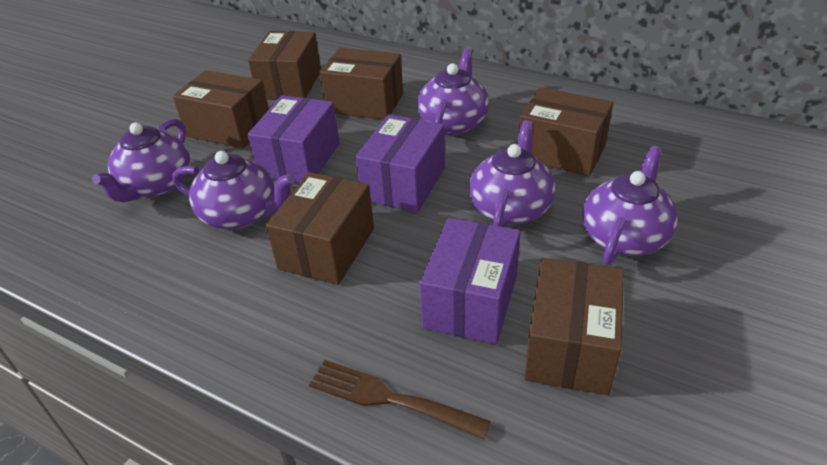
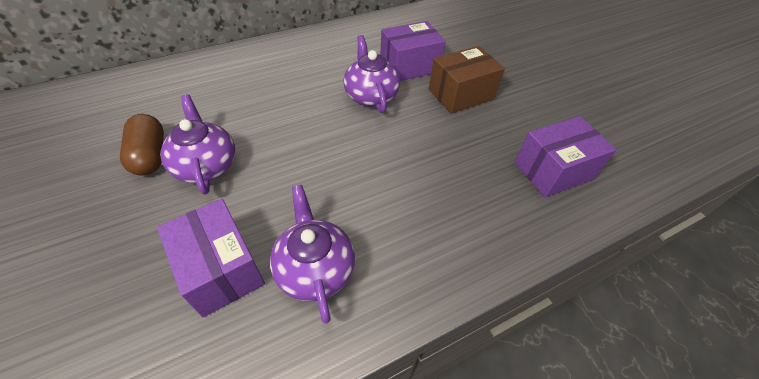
brown box: [173,70,269,149] [248,31,321,100] [266,172,374,285] [319,48,403,120] [519,87,613,176] [524,258,624,395] = 6 -> [429,46,505,114] = 1
brown capsule: none = 0 -> [120,114,164,176] = 1
brown fork: [309,360,491,439] = 1 -> none = 0
purple teapot: [92,119,190,202] [172,151,295,230] [417,49,489,135] [469,120,555,227] [583,146,678,265] = 5 -> [160,94,235,195] [270,185,355,324] [343,35,400,113] = 3

